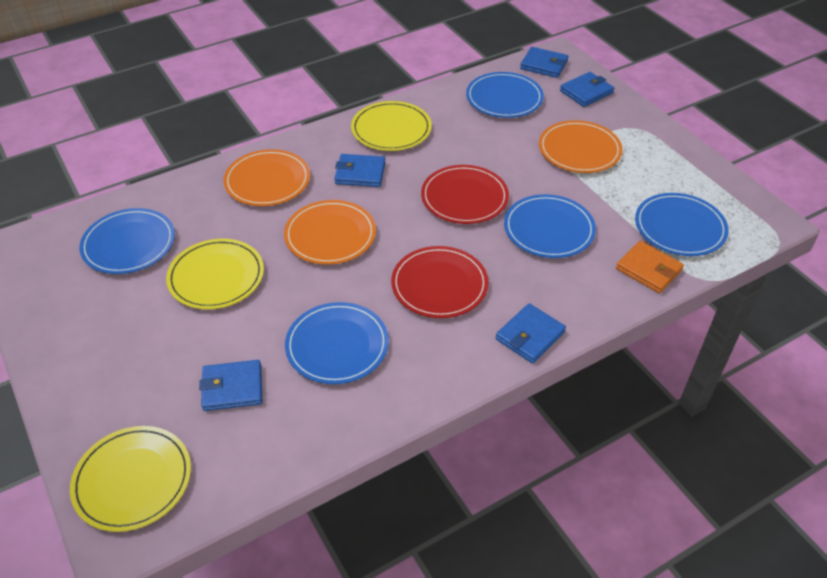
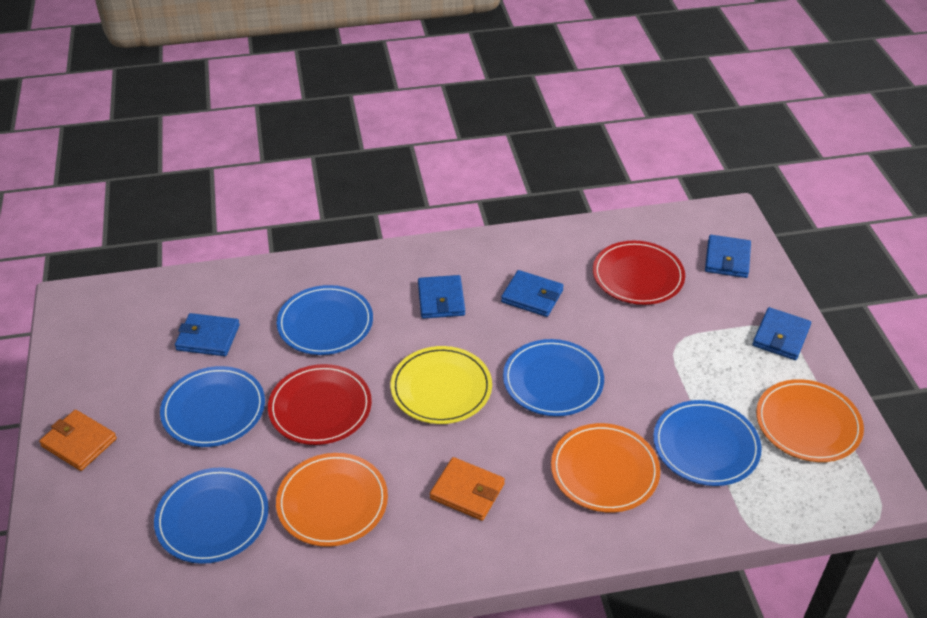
orange wallet: [616,241,684,293] = 1 -> [39,410,117,471] [430,457,505,521] = 2
yellow plate: [70,426,191,532] [166,239,264,309] [351,101,432,151] = 3 -> [390,346,492,424] = 1

